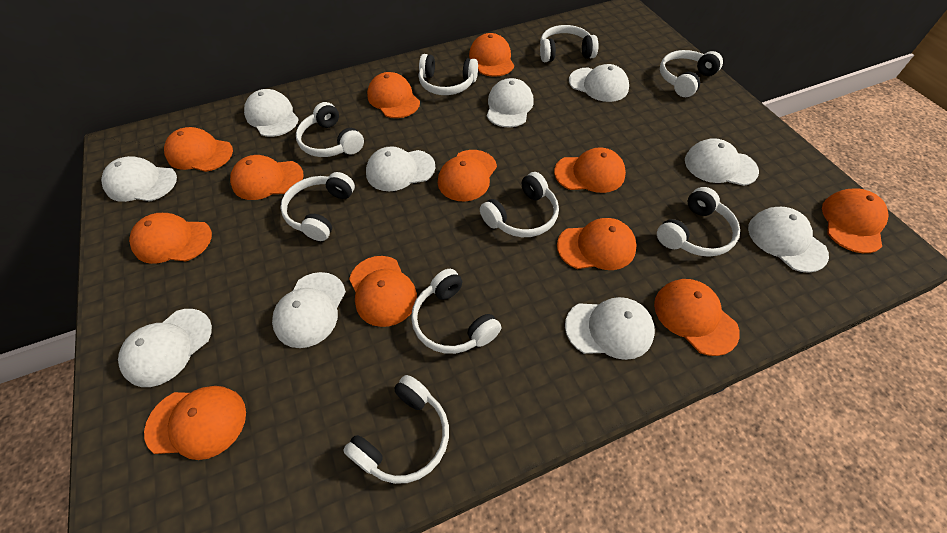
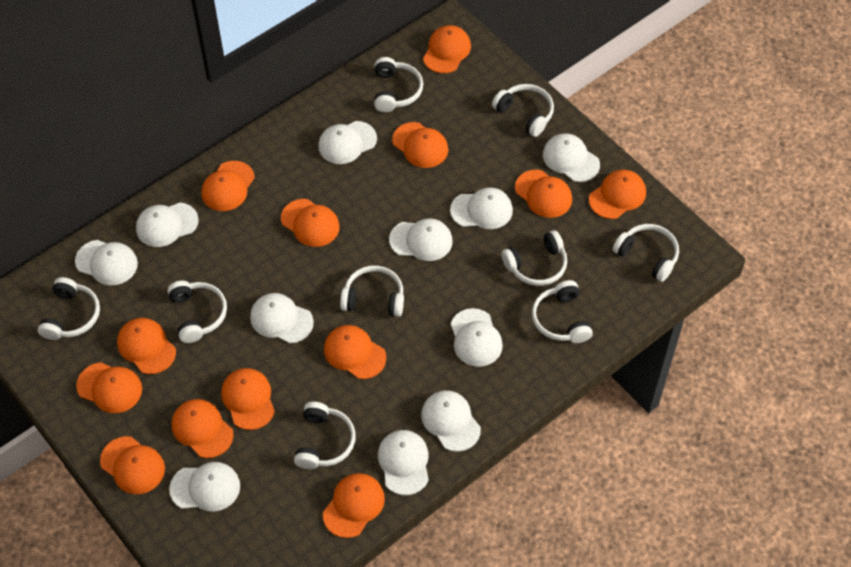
orange cap: [129,213,212,264] [144,386,246,460] [164,127,233,172] [230,155,303,200] [349,256,417,327] [367,72,420,118] [438,150,497,201] [469,33,514,77] [554,147,626,193] [557,218,637,270] [654,279,740,356] [822,188,889,253] = 12 -> [76,362,142,413] [100,436,165,494] [117,318,176,374] [172,399,234,458] [201,161,255,211] [221,368,275,430] [281,199,340,247] [323,473,385,538] [324,325,386,379] [392,122,448,168] [423,25,471,73] [515,170,572,218] [589,170,646,219] = 13
white cap: [101,156,177,202] [118,309,212,387] [244,89,299,137] [272,272,346,348] [366,146,435,191] [487,78,534,127] [565,297,655,360] [569,64,629,102] [685,138,759,186] [748,207,829,273] = 10 -> [75,240,138,285] [136,202,199,247] [169,462,240,512] [250,293,314,344] [318,121,377,164] [378,430,429,495] [389,218,453,261] [421,390,481,452] [450,187,513,229] [451,308,503,367] [543,133,600,182] = 11

